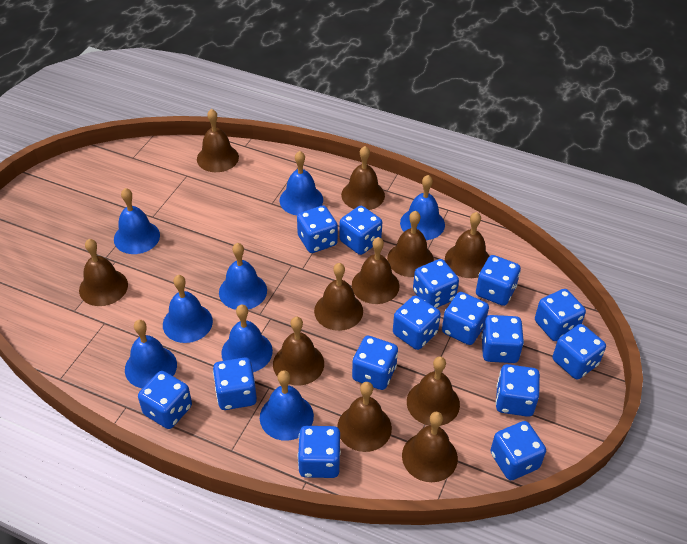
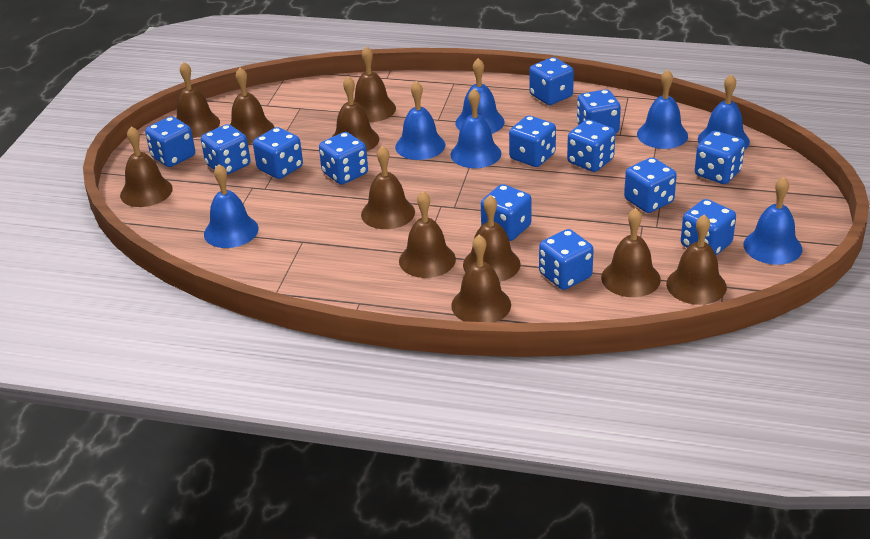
blue bell: [114,188,160,254] [125,320,177,388] [163,275,213,343] [219,243,267,310] [221,304,273,372] [260,370,314,441] [279,151,323,215] [400,175,445,240] = 8 -> [204,164,259,248] [395,81,445,160] [451,89,501,168] [455,58,505,134] [637,69,688,149] [698,74,750,150] [744,177,802,265] = 7
blue dice: [138,371,192,429] [213,357,257,410] [297,205,338,253] [298,426,341,478] [339,206,382,255] [352,335,398,390] [393,295,441,350] [413,259,459,308] [442,292,489,345] [476,255,521,306] [481,315,524,363] [490,421,546,480] [496,364,540,417] [535,289,586,341] [553,324,606,380] = 15 -> [145,116,195,167] [201,124,250,175] [253,127,303,179] [319,132,368,185] [481,184,532,241] [509,116,556,167] [529,57,574,105] [539,229,594,290] [567,120,615,172] [577,89,621,134] [624,157,677,213] [681,199,736,255] [695,131,745,184] = 13

